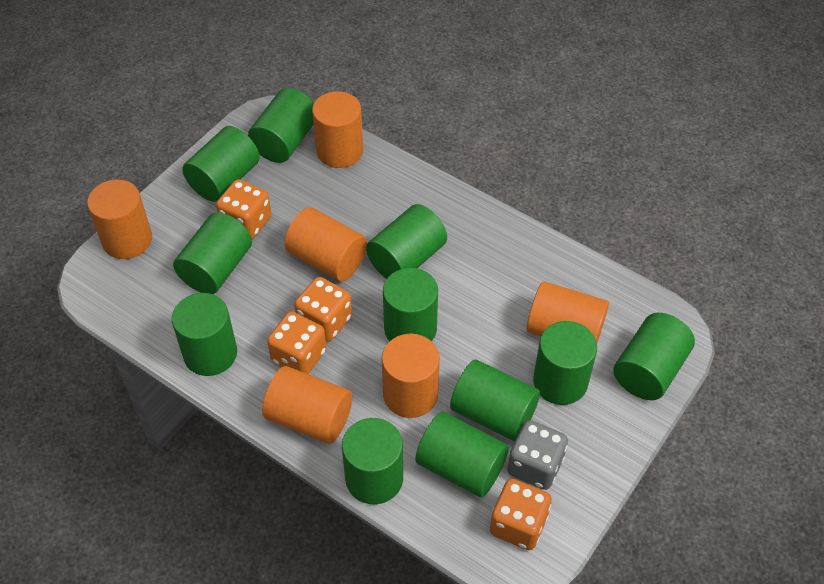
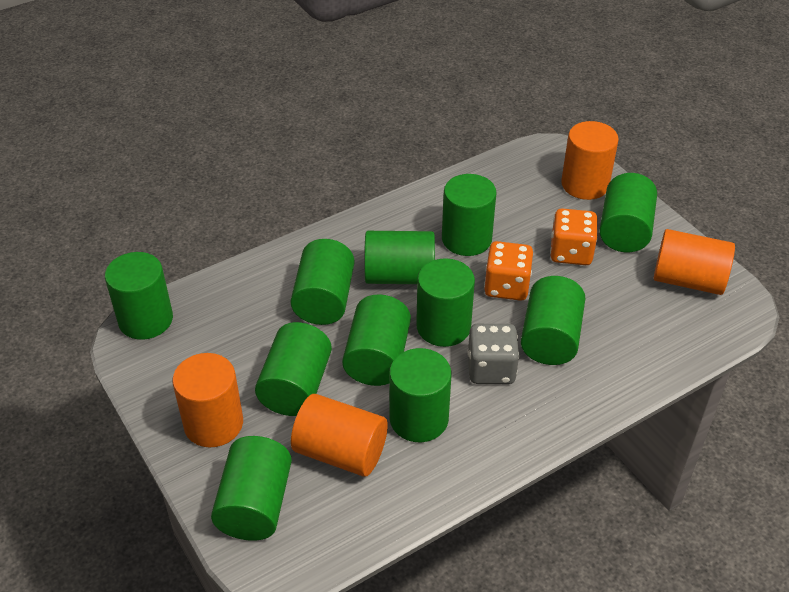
orange cylinder: [87,179,152,259] [262,366,352,444] [285,207,367,282] [312,91,363,168] [382,334,440,418] [527,281,609,343] = 6 -> [172,353,243,447] [291,394,388,477] [561,121,619,200] [654,229,735,295] = 4
orange dice: [216,179,272,239] [267,311,326,374] [294,277,352,342] [490,479,552,550] = 4 -> [484,241,533,301] [550,208,598,265] = 2

